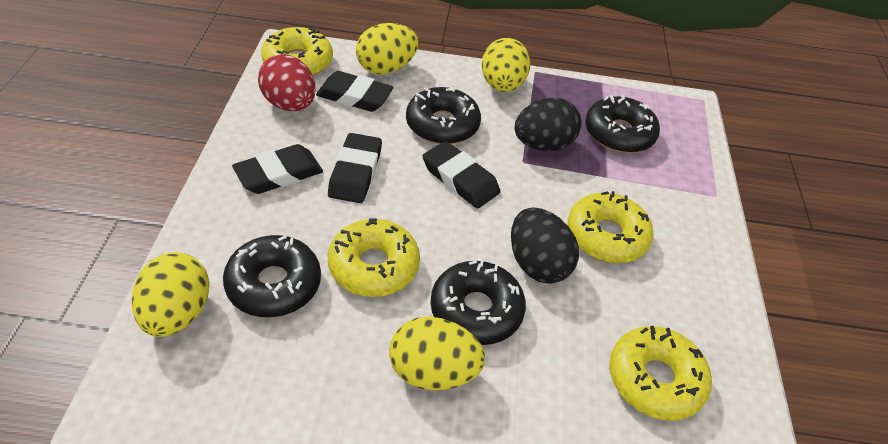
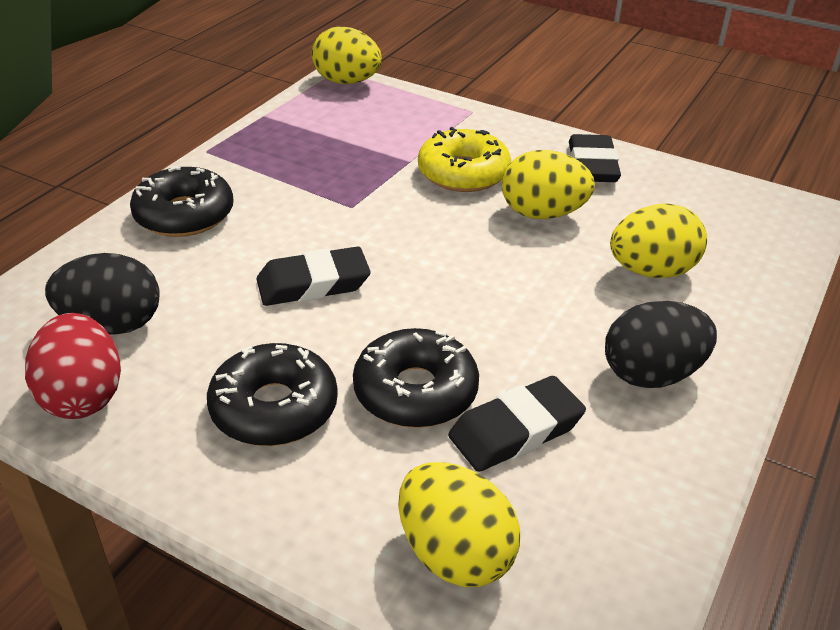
black donut: [223,235,321,317] [406,87,481,144] [430,260,526,345] [585,95,660,153] = 4 -> [130,165,234,237] [207,343,338,446] [353,328,479,428] = 3
black eraser: [232,144,323,194] [316,71,394,112] [328,133,382,203] [422,141,500,209] = 4 -> [256,246,371,306] [448,376,586,472] [569,134,621,182] = 3
yellow donut: [261,27,333,76] [328,218,420,297] [567,191,654,263] [609,326,712,421] = 4 -> [418,127,511,192] = 1

